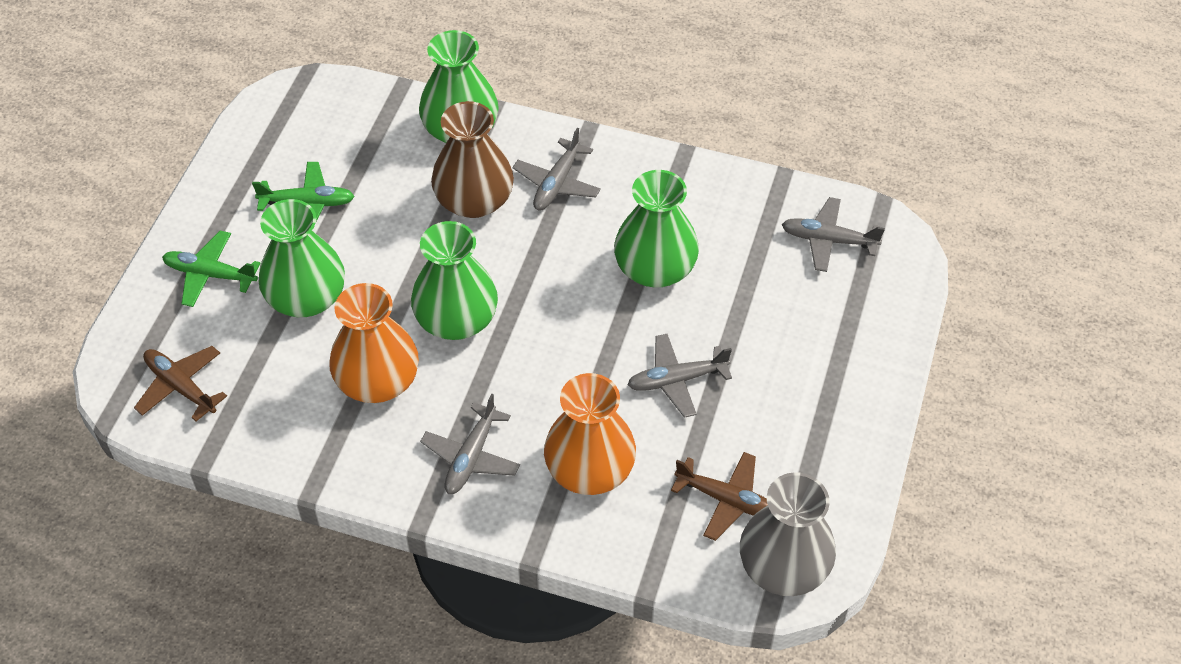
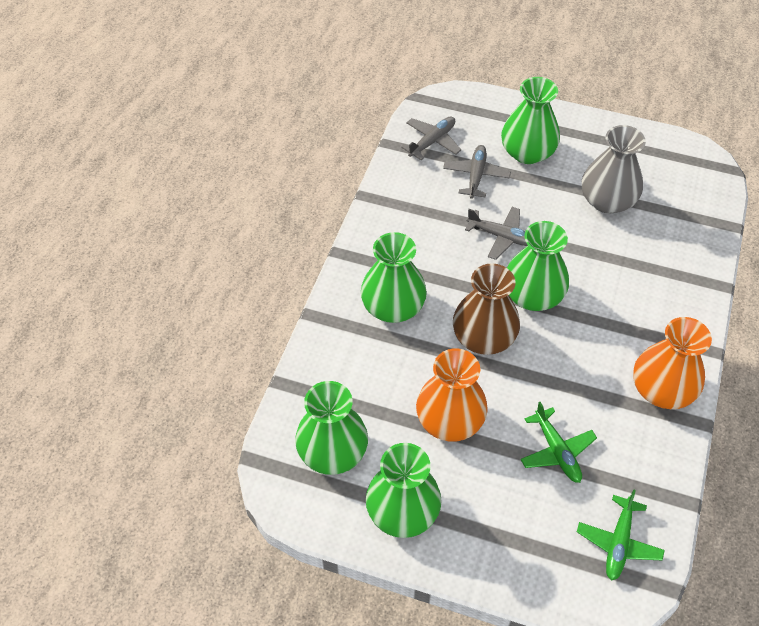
brown plane: [134,346,227,421] [671,452,768,541] = 2 -> none = 0
green vase: [259,199,345,317] [411,221,498,340] [419,30,499,143] [614,170,699,287] = 4 -> [295,381,368,475] [361,232,427,323] [366,443,442,538] [501,77,560,164] [507,221,569,311] = 5
grey plane: [420,393,520,494] [513,128,601,211] [627,334,732,418] [781,197,885,272] = 4 -> [401,117,461,160] [443,145,511,199] [465,207,528,260] = 3

